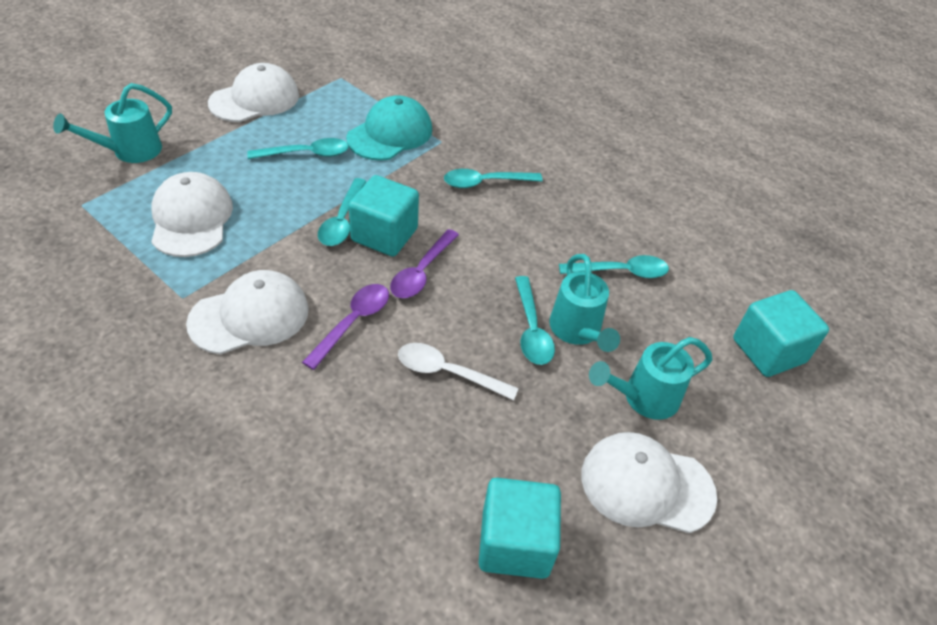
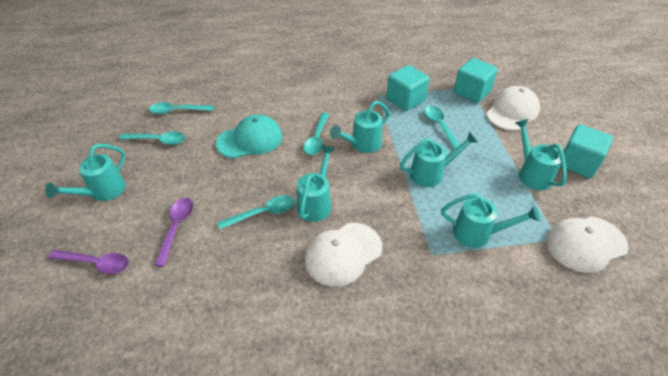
turquoise watering can: [53,83,172,163] [549,254,620,352] [589,337,712,420] = 3 -> [45,144,126,201] [297,145,335,222] [330,101,390,153] [400,132,478,187] [441,193,540,248] [515,119,567,190] = 6
white cap: [151,172,233,257] [186,270,309,354] [208,63,299,122] [581,432,717,533] = 4 -> [305,223,383,287] [486,86,540,131] [546,216,629,273] = 3
white spoon: [398,343,519,400] = 1 -> none = 0

